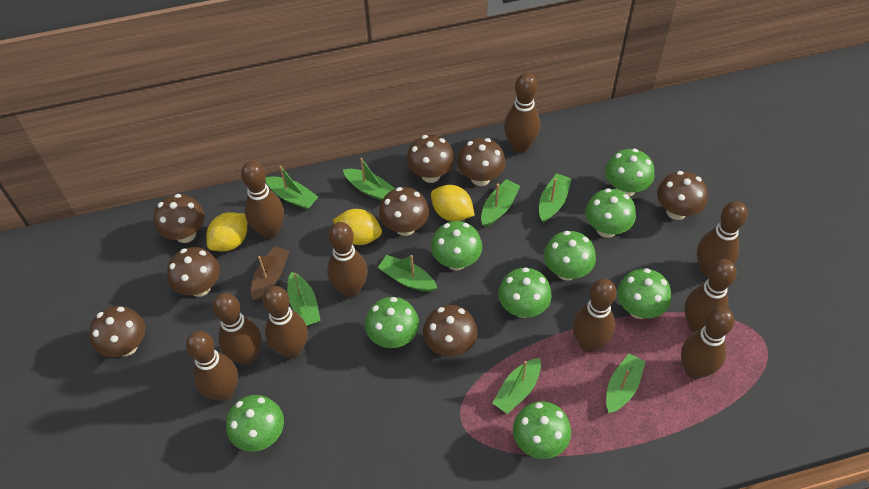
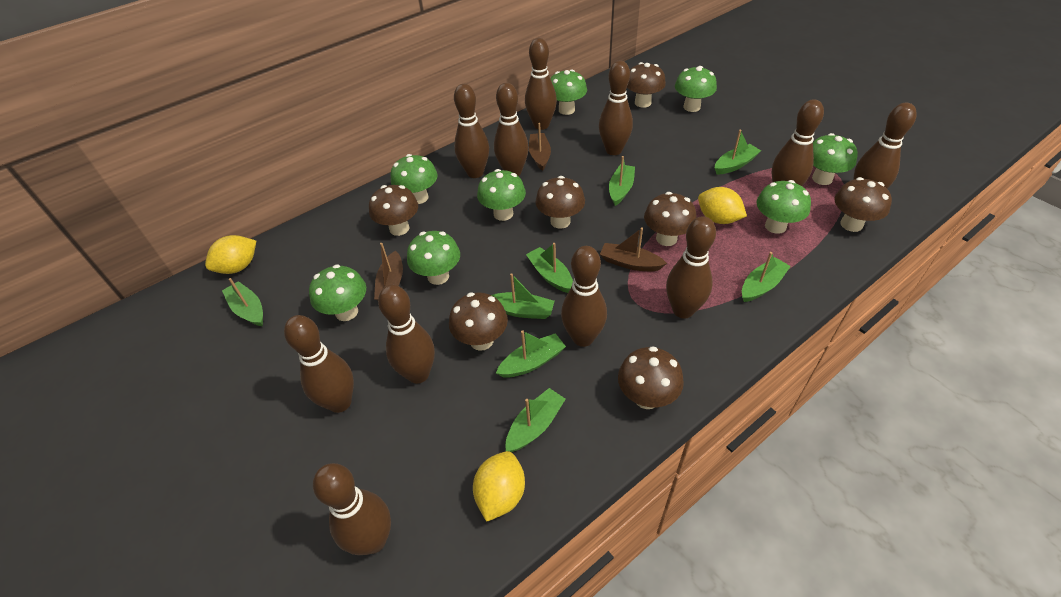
brown boat: [251,246,289,301] = 1 -> [374,243,403,300] [529,123,551,171] [600,228,667,271] = 3
brown bowling pin: [186,331,238,401] [213,293,262,365] [241,161,284,239] [262,286,308,359] [327,222,368,297] [504,73,540,153] [572,279,617,352] [681,307,735,379] [684,259,737,332] [697,201,748,278] = 10 -> [284,315,354,413] [313,463,391,555] [378,285,435,384] [454,84,489,178] [494,83,529,176] [525,38,557,130] [561,246,607,347] [599,60,633,155] [666,216,716,318] [772,99,824,186] [854,102,917,188] = 11
brown mushroom: [89,306,145,357] [153,194,204,243] [167,247,220,297] [379,187,429,236] [406,135,454,183] [423,305,477,357] [457,138,506,186] [657,171,708,220] = 8 -> [369,185,418,236] [449,292,508,351] [535,176,585,229] [618,346,684,409] [627,62,666,108] [644,192,697,246] [834,177,892,232] = 7
green mushroom: [226,395,284,452] [365,297,419,348] [431,221,482,271] [498,267,552,318] [513,401,571,459] [544,231,596,281] [585,188,636,238] [605,148,655,197] [617,268,671,319] = 9 -> [309,264,366,321] [391,154,438,204] [407,231,460,285] [477,169,526,221] [550,69,587,115] [675,66,717,112] [756,180,811,234] [812,133,858,185] = 8

